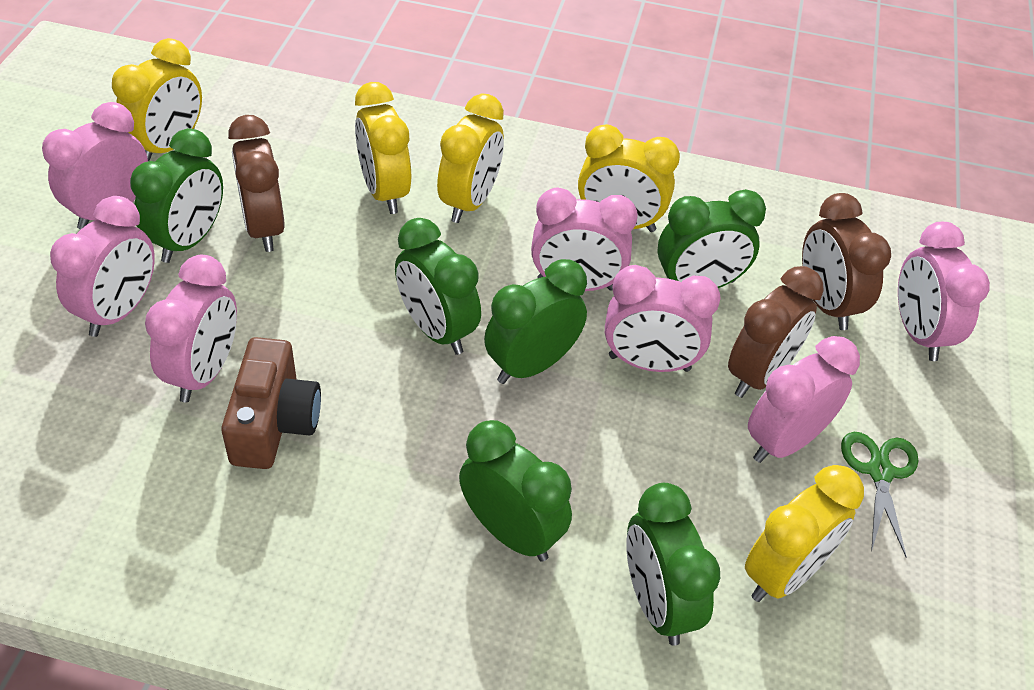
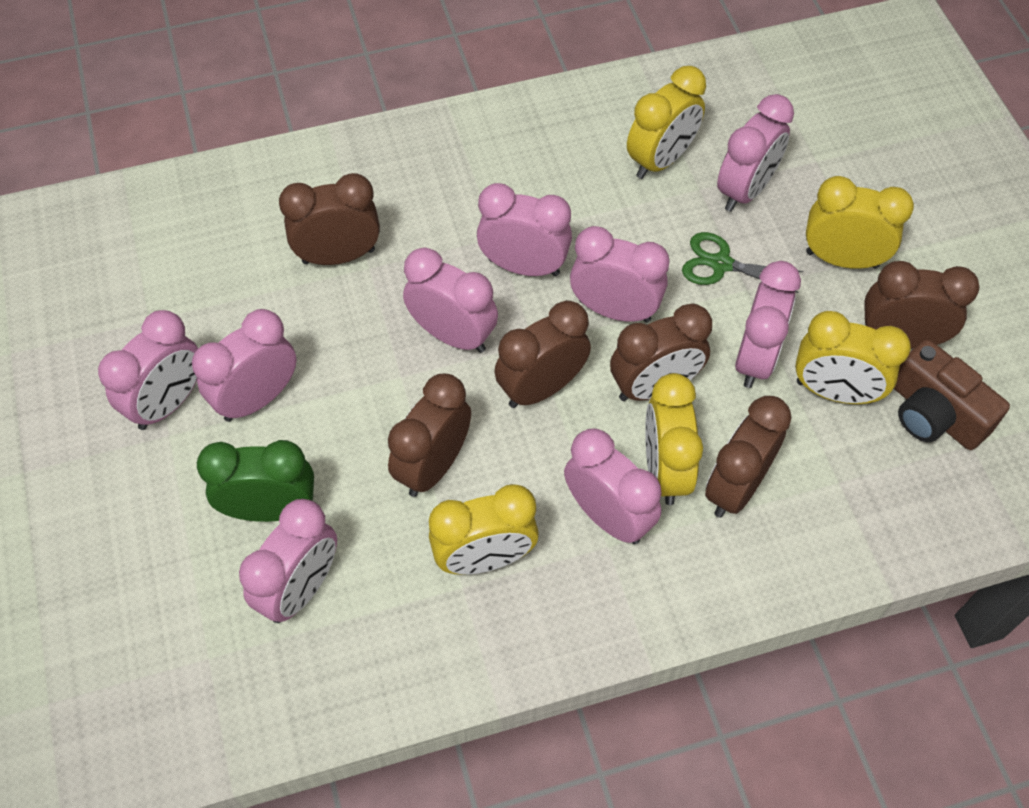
brown clock: [228,115,285,252] [728,266,824,398] [802,193,891,330] = 3 -> [279,173,380,265] [388,374,471,497] [494,301,591,408] [610,304,712,401] [705,396,792,518] [864,261,979,349] = 6
green clock: [130,128,223,263] [395,218,481,355] [459,420,572,562] [484,259,587,384] [626,483,720,646] [657,189,766,288] = 6 -> [197,440,314,522] = 1
pink clock: [42,102,148,230] [50,196,155,337] [145,255,237,403] [531,187,638,291] [605,265,721,372] [748,336,860,463] [898,222,990,361] = 7 -> [98,310,198,430] [192,309,296,422] [239,499,337,623] [403,248,498,353] [477,183,572,276] [564,428,662,544] [570,226,670,323] [717,94,794,212] [735,261,801,388] = 9

